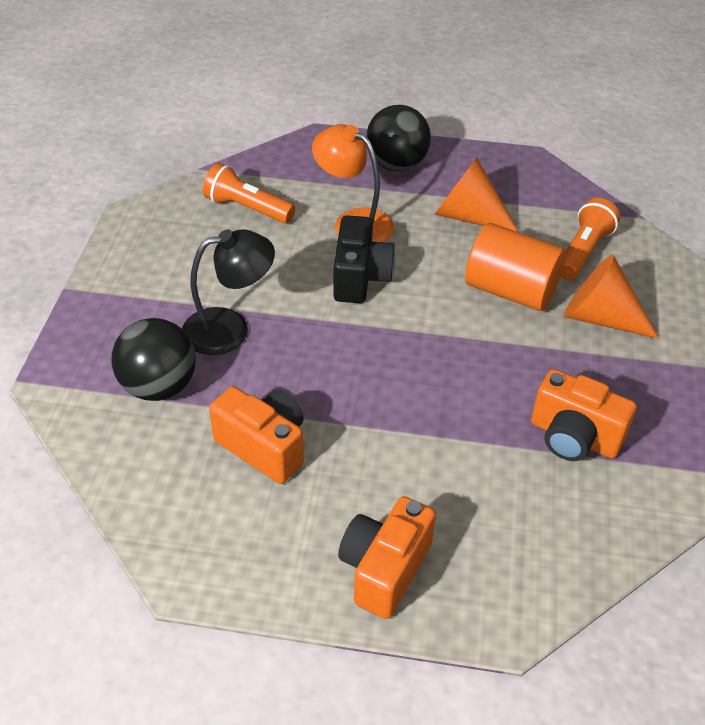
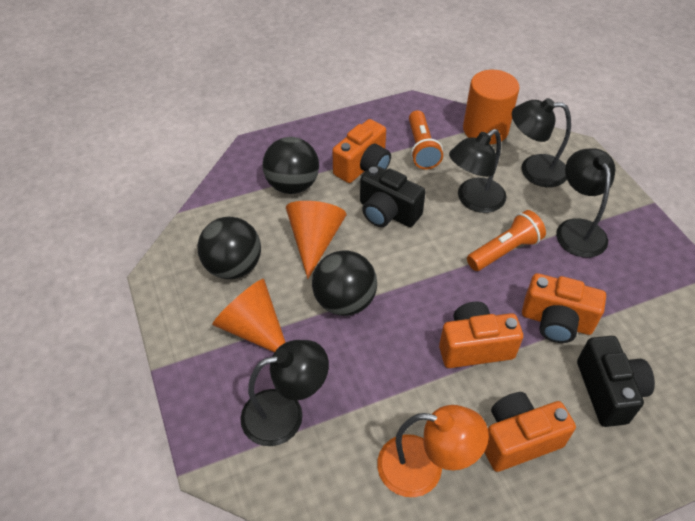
black ball: [111,318,196,401] [366,105,431,171] = 2 -> [197,217,261,279] [262,137,319,194] [312,250,377,316] = 3
black camera: [333,215,395,303] = 1 -> [360,165,426,227] [577,336,655,427] = 2
black lamp: [182,229,275,355] = 1 -> [240,340,329,446] [449,129,507,213] [512,98,571,187] [556,148,615,258] = 4
orange camera: [209,386,304,484] [338,496,436,619] [531,369,637,461] = 3 -> [332,119,391,183] [439,302,523,368] [484,392,576,472] [522,273,606,343] = 4

